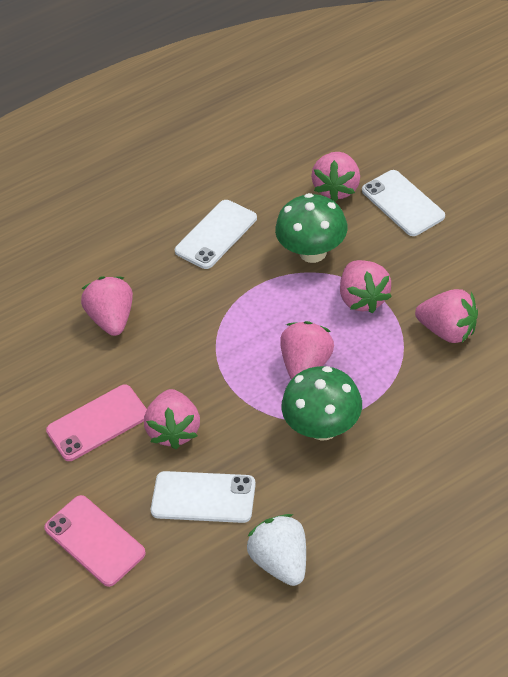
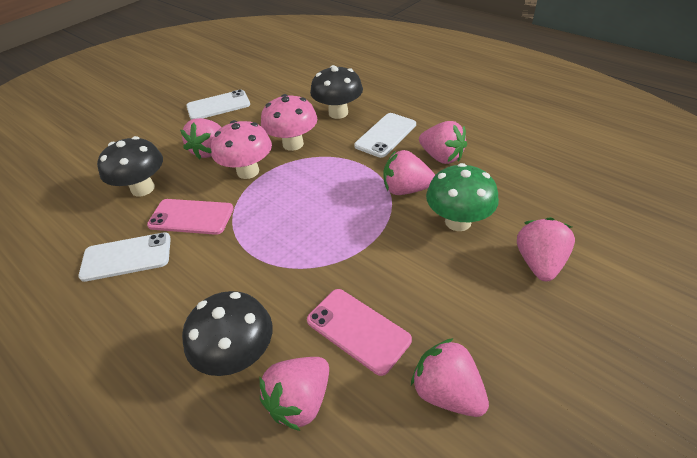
black mushroom: none = 0 -> [97,136,163,196] [182,291,273,376] [310,65,363,119] = 3
green mushroom: [275,193,348,263] [281,366,362,440] = 2 -> [426,163,499,231] = 1
pink mushroom: none = 0 -> [211,120,272,179] [261,94,317,151] = 2
white strawberry: [247,514,306,586] = 1 -> none = 0

